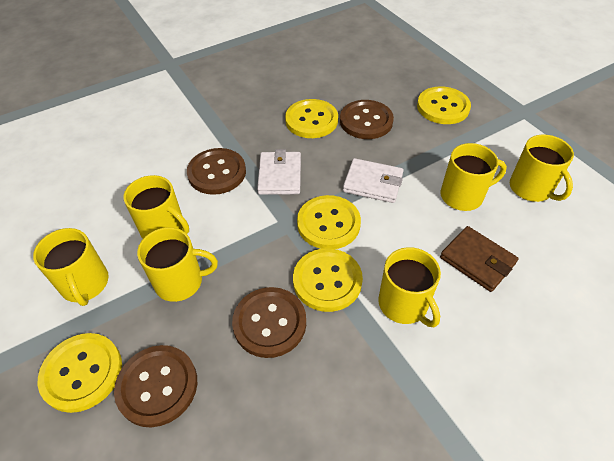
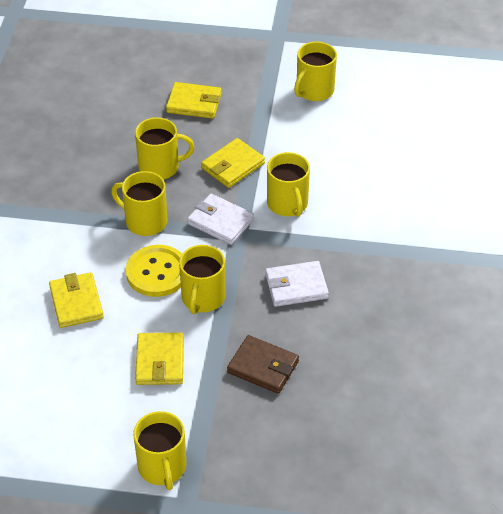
brown button: [114,345,197,428] [187,148,246,195] [232,287,306,358] [340,100,394,139] = 4 -> none = 0
yellow button: [38,333,122,413] [285,99,338,138] [293,248,363,312] [297,195,361,249] [417,86,471,124] = 5 -> [126,245,182,297] = 1
yellow wallet: none = 0 -> [49,272,104,328] [135,332,184,385] [166,82,222,119] [201,138,265,188] = 4

